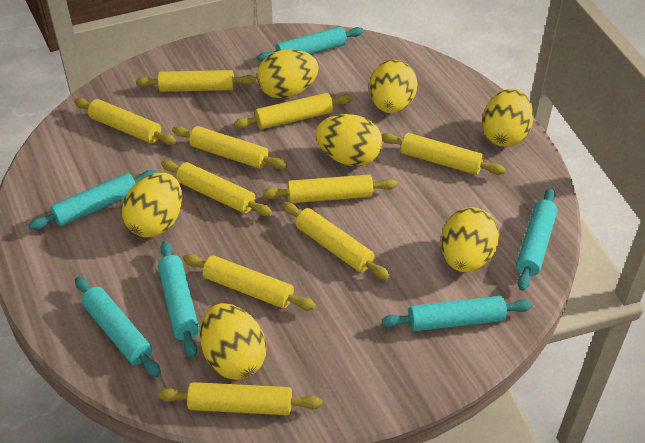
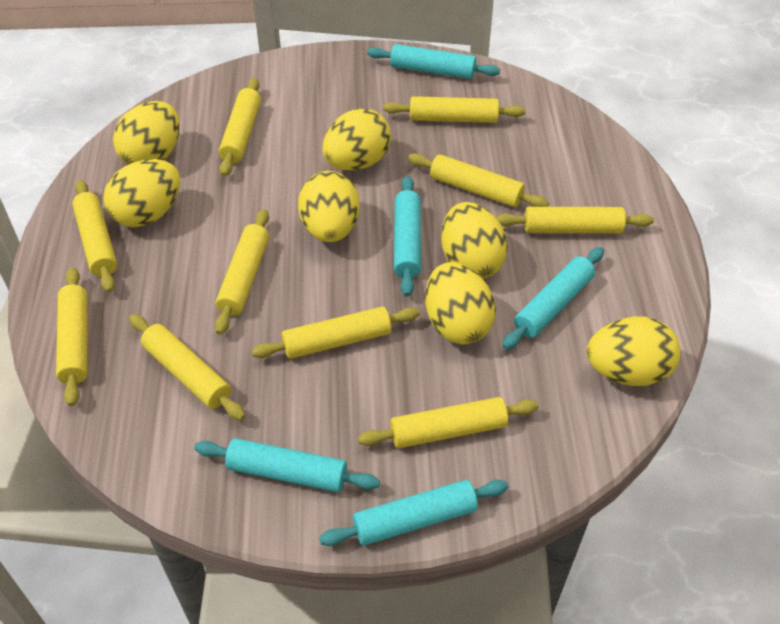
turquoise rolling pin: [28,170,157,230] [75,277,161,377] [158,241,199,358] [257,26,364,61] [382,296,532,331] [516,188,558,291] = 6 -> [194,438,380,492] [319,480,508,546] [367,44,500,79] [394,176,421,297] [502,247,604,350] = 5

